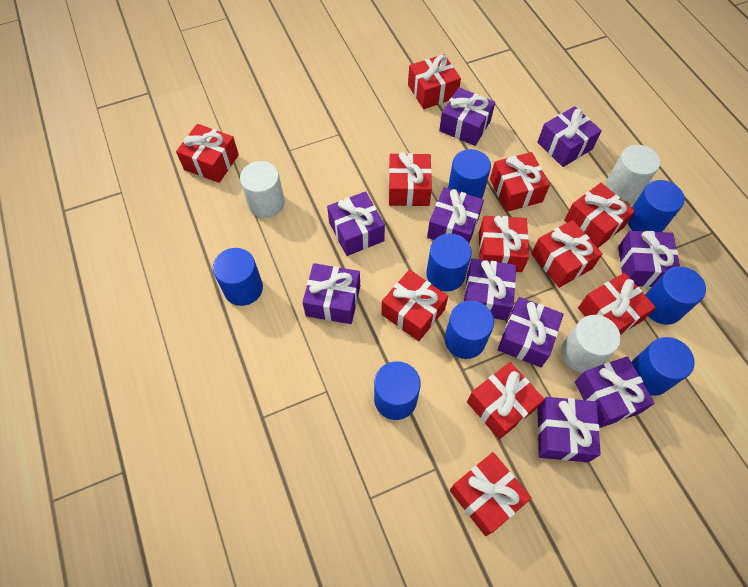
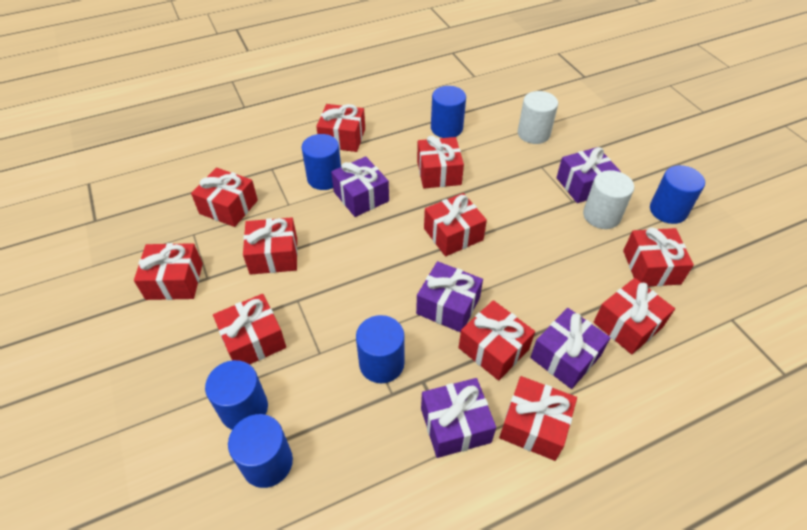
blue cylinder: [213,248,263,306] [374,361,421,420] [426,233,472,291] [445,300,494,359] [448,149,491,199] [628,180,685,232] [632,337,695,396] [645,266,706,325] = 8 -> [205,360,268,430] [228,414,293,488] [302,134,341,190] [356,315,405,383] [431,86,466,138] [650,165,705,224] = 6
purple gift: [302,263,360,324] [327,191,385,256] [427,187,484,243] [439,88,495,146] [464,258,516,320] [498,297,564,367] [537,106,602,167] [537,397,601,462] [575,356,655,428] [618,231,680,287] = 10 -> [331,156,389,217] [416,261,483,333] [421,378,496,458] [530,308,611,389] [556,147,621,203] = 5
white cylinder: [240,161,285,218] [561,315,621,373] [606,145,660,201] = 3 -> [518,91,558,144] [583,170,634,229] = 2

